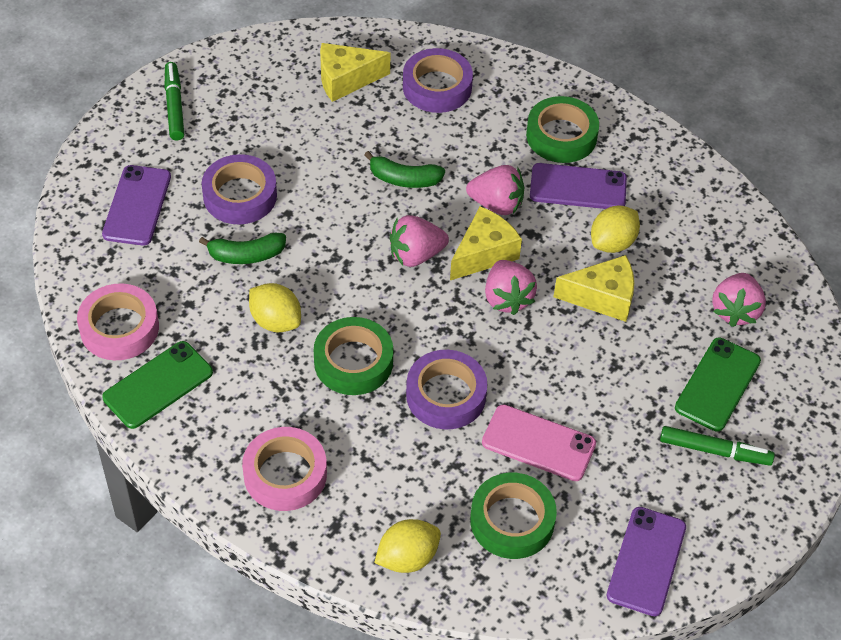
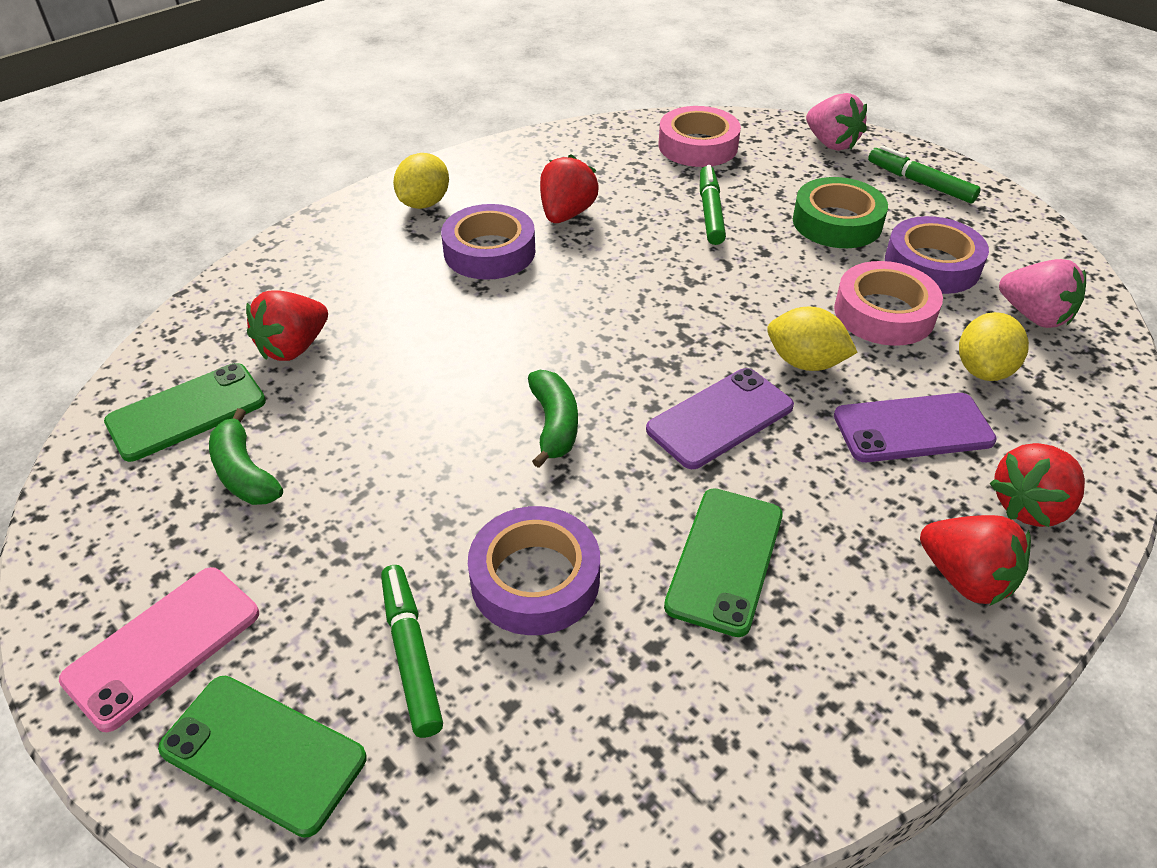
green marker: [165,62,184,140] [660,426,775,466] = 2 -> [381,565,443,738] [700,165,726,245] [868,145,981,203] = 3
green phone: [102,341,213,429] [675,338,761,432] = 2 -> [104,363,266,462] [158,676,367,838] [664,488,783,637] = 3
green tape: [314,317,393,395] [470,473,557,559] [526,96,599,163] = 3 -> [793,177,888,248] = 1
pink strawberry: [390,215,449,267] [466,165,524,215] [485,260,537,315] [712,273,766,327] = 4 -> [806,93,867,151] [999,259,1086,328] = 2
purple phone: [102,165,171,245] [530,163,627,209] [607,507,686,616] = 3 -> [646,368,794,469] [834,393,997,462] = 2
red strawberry: none = 0 -> [246,290,328,361] [540,154,599,223] [920,515,1031,606] [990,443,1085,527] = 4
yellow cheese: [320,43,390,102] [450,206,522,280] [554,255,634,322] = 3 -> none = 0

